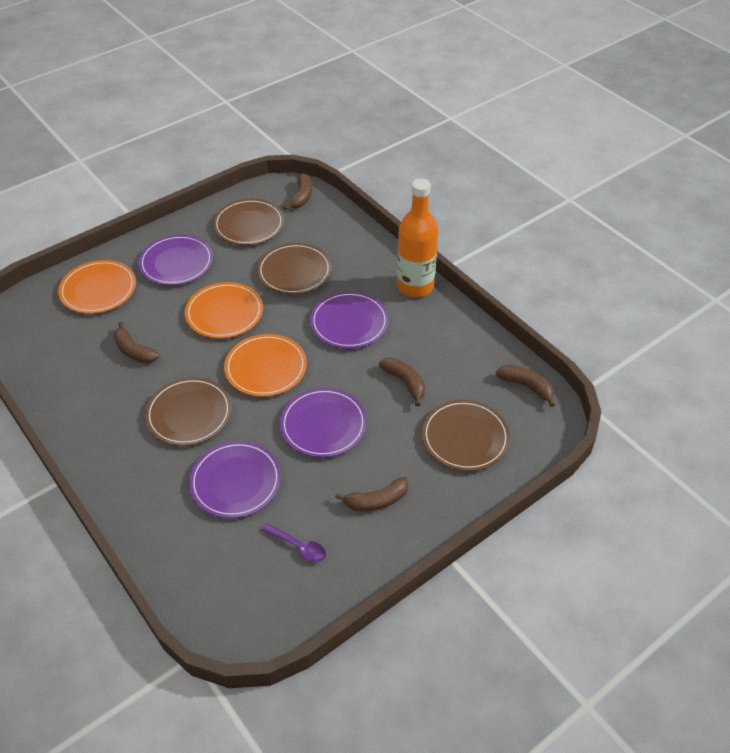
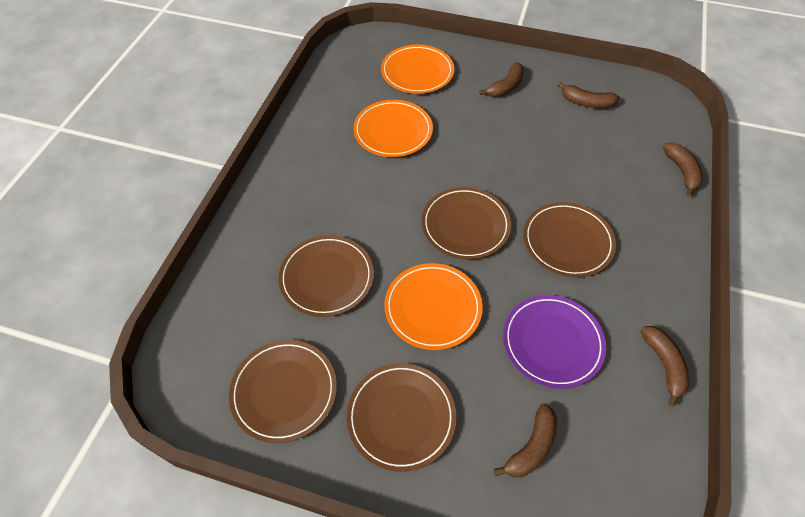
brown plate: [145,377,232,446] [213,199,284,245] [257,243,332,295] [422,400,510,471] = 4 -> [229,340,337,443] [279,235,374,317] [347,363,456,472] [422,187,511,259] [523,202,616,277] = 5
orange bottle: [397,178,439,297] = 1 -> none = 0
purple plate: [139,235,213,285] [189,441,281,518] [280,388,367,458] [310,291,389,349] = 4 -> [503,295,606,389] = 1
purple spoon: [261,523,326,562] = 1 -> none = 0

